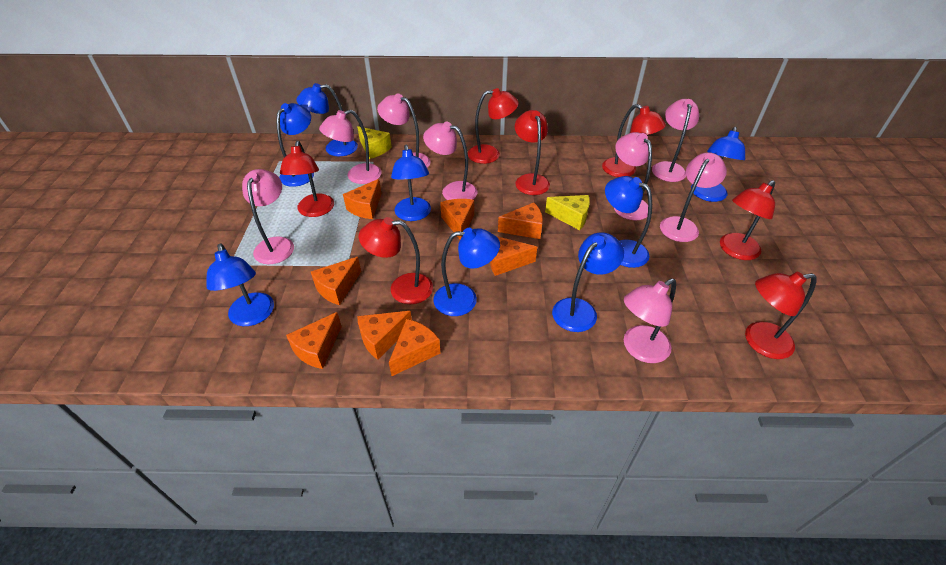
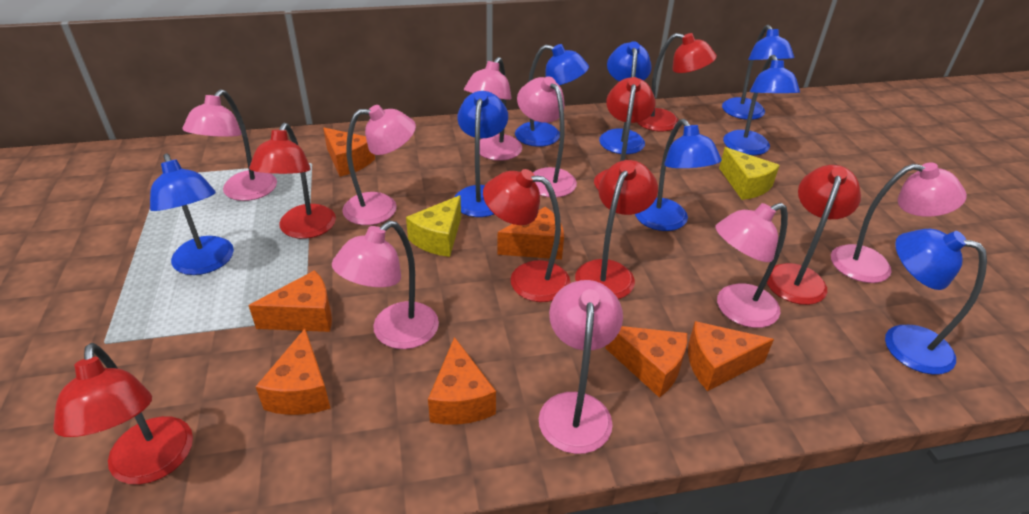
orange cheese: [286,312,342,369] [311,257,361,305] [343,179,381,219] [357,311,412,360] [389,319,441,376] [440,199,474,239] [490,236,537,276] [498,203,543,239] = 8 -> [248,270,332,332] [255,329,331,415] [323,128,375,177] [428,337,496,425] [497,207,564,259] [605,326,687,398] [688,321,774,391] = 7

